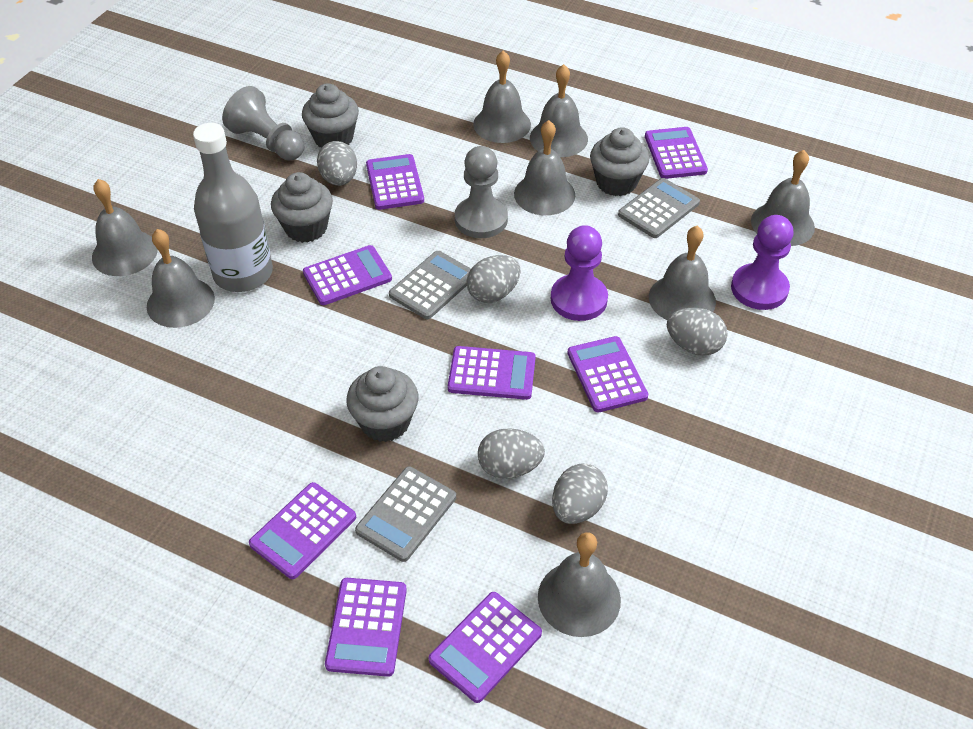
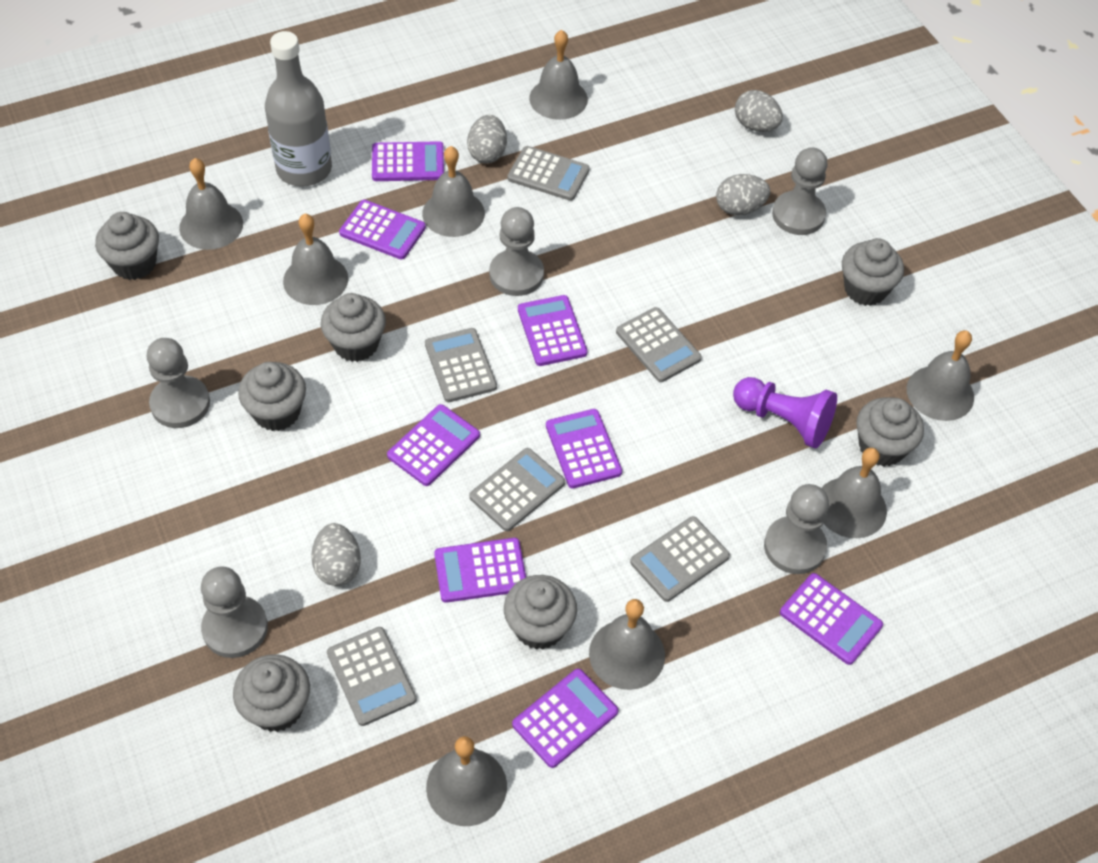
grey calculator: [355,467,456,562] [389,251,471,319] [618,178,700,238] = 3 -> [327,627,417,726] [425,328,497,402] [469,448,565,531] [507,146,590,201] [616,307,702,382] [630,516,730,602] = 6
grey cupcake: [271,172,333,243] [302,83,359,147] [346,366,418,442] [590,127,649,196] = 4 -> [95,212,159,280] [233,654,310,732] [238,362,306,431] [321,293,386,362] [504,575,577,650] [842,238,904,306] [856,397,924,467] = 7
grey egg: [317,141,357,186] [466,255,521,303] [478,428,545,479] [552,463,608,524] [667,308,728,356] = 5 -> [311,523,361,586] [467,115,507,164] [716,174,770,216] [735,90,783,132] = 4
grey pawn: [222,86,304,161] [455,146,508,238] = 2 -> [147,338,210,428] [201,566,268,658] [489,207,544,296] [764,484,829,574] [772,147,828,235] = 5
purple pawn: [551,225,608,321] [731,215,794,310] = 2 -> [733,377,837,448] = 1

